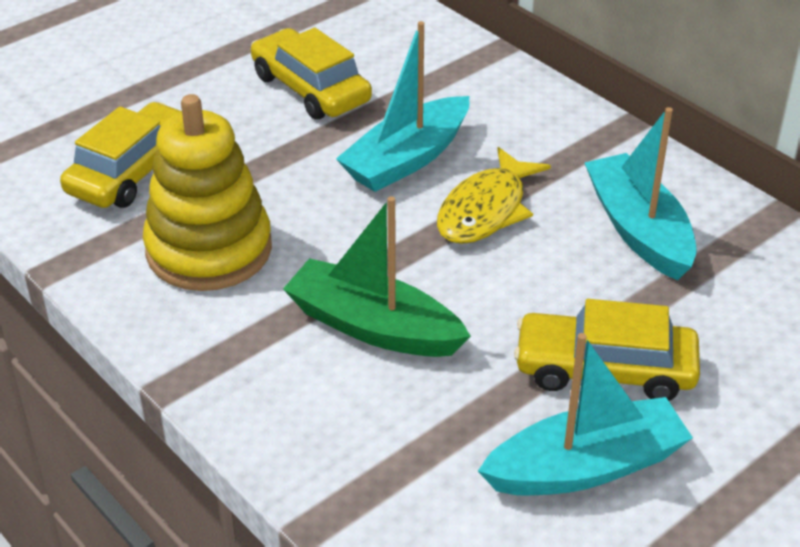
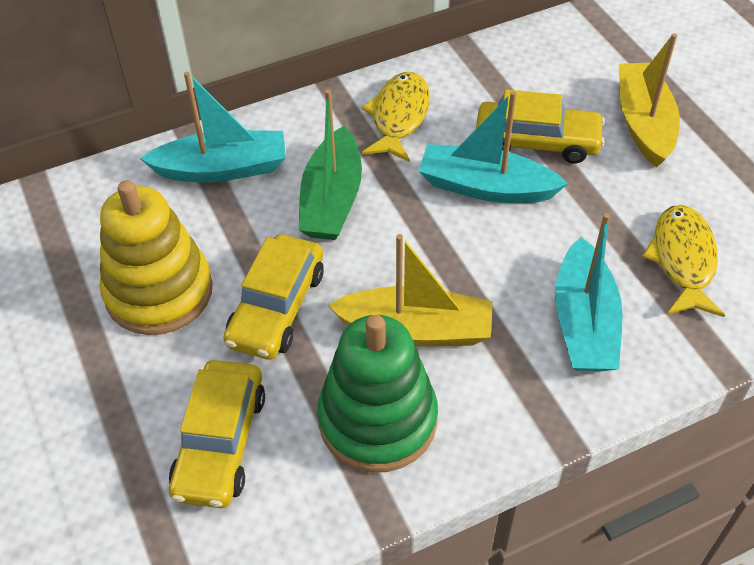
green stacking toy: none = 0 -> [317,315,438,472] = 1
yellow boat: none = 0 -> [328,234,493,346] [619,33,680,168] = 2
yellow fish: [437,147,551,244] = 1 -> [361,72,430,162] [642,205,725,317] = 2

